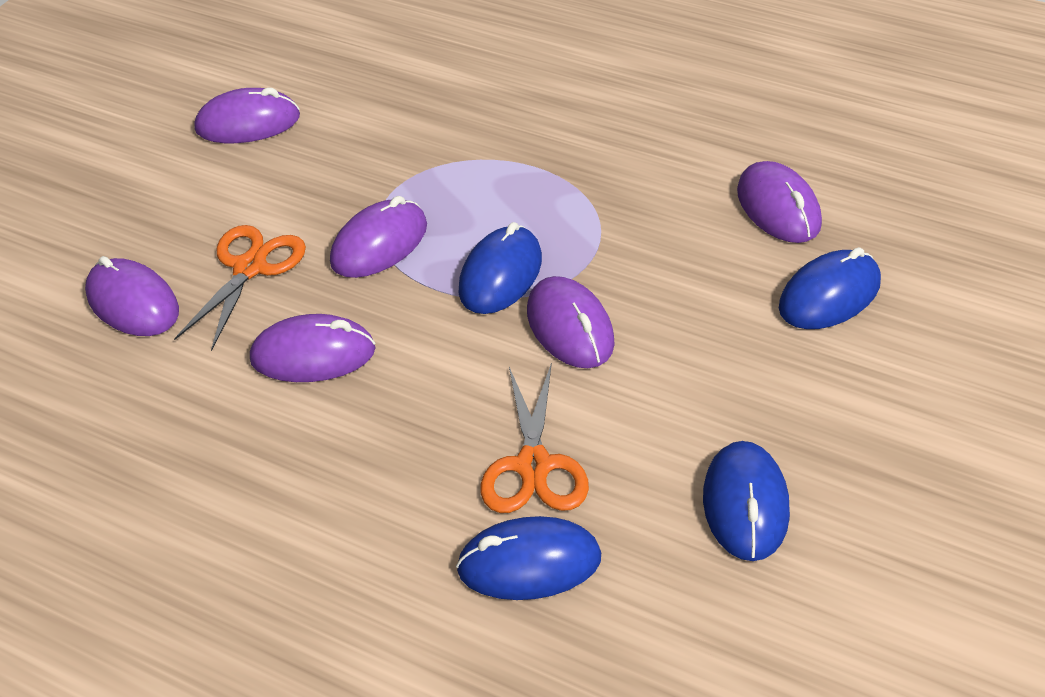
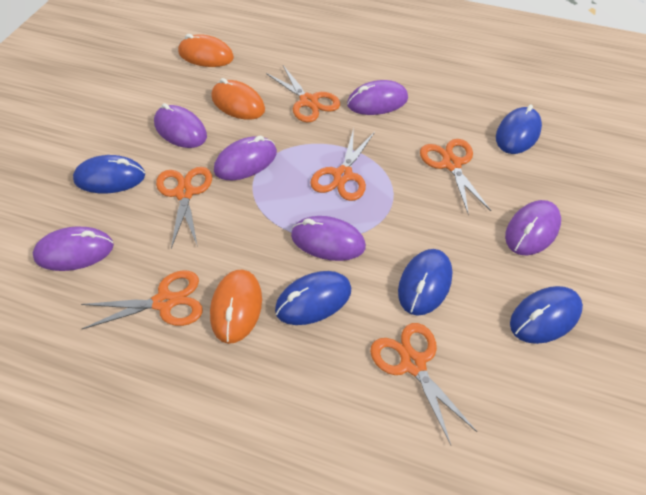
blue mouse: [456,516,601,600] [459,222,542,314] [703,441,790,561] [779,247,881,329] = 4 -> [73,155,145,193] [275,271,351,325] [398,249,452,316] [496,105,542,154] [510,286,583,344] = 5
orange mouse: none = 0 -> [178,34,234,67] [210,269,262,344] [212,78,265,120] = 3
orange scissors: [174,225,306,351] [480,362,589,513] = 2 -> [81,270,203,329] [156,167,212,249] [266,65,340,123] [311,128,375,201] [370,323,477,445] [420,139,491,215] = 6

